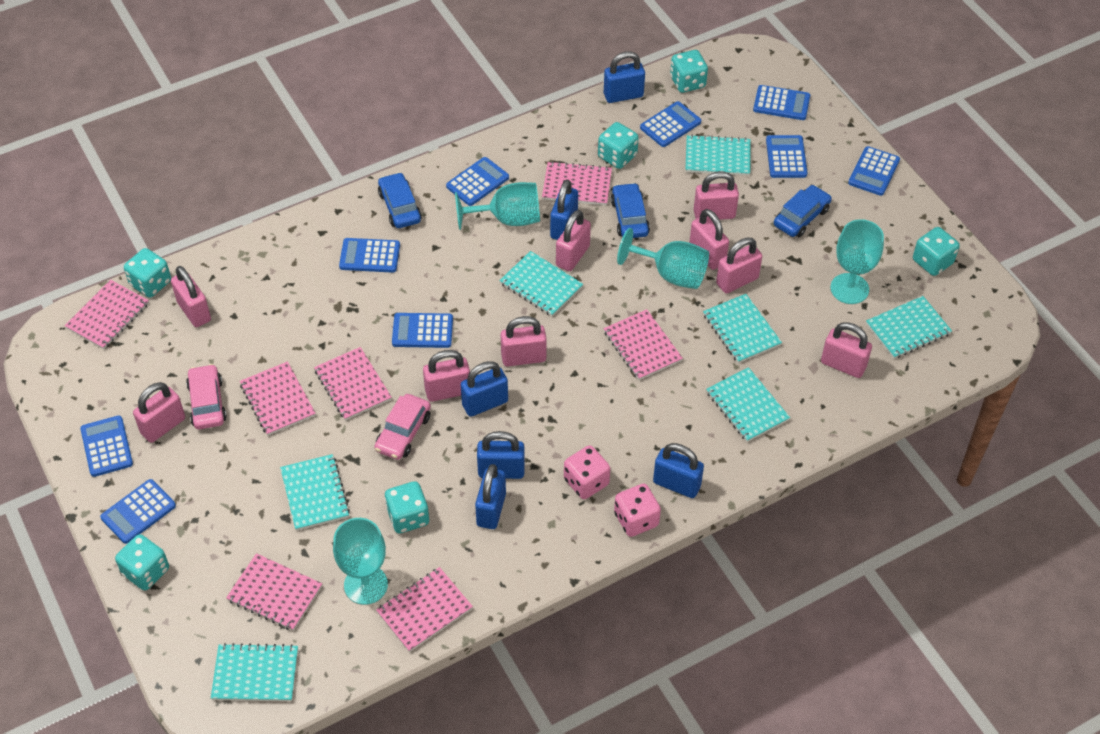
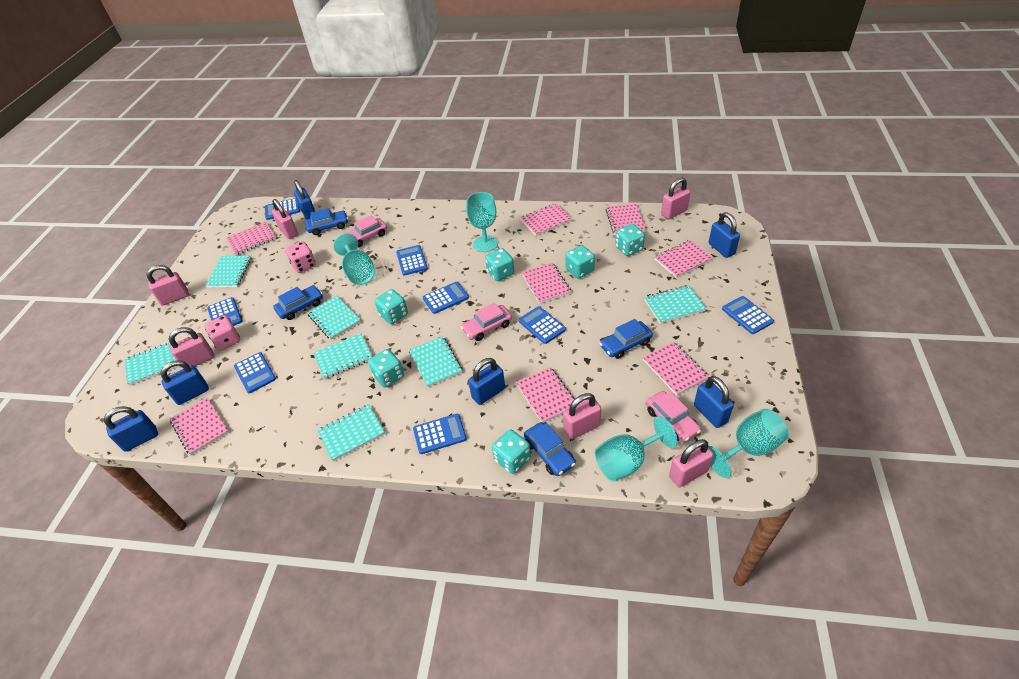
blue calculator: [80,415,133,477] [100,479,176,544] [339,238,400,273] [392,313,453,348] [446,157,509,206] [640,101,701,147] [753,85,810,120] [766,135,808,178] [848,146,900,196] = 9 -> [207,297,242,326] [234,352,276,393] [265,198,300,220] [396,245,428,276] [413,414,467,454] [423,282,469,314] [518,306,566,344] [722,296,774,334] = 8
blue car: [378,172,422,228] [611,183,650,238] [774,185,832,237] = 3 -> [273,285,323,320] [305,208,348,235] [524,422,576,476] [599,319,653,359] = 4
pink car: [186,364,227,429] [374,394,431,460] = 2 -> [345,215,387,247] [461,302,512,341] [646,391,701,442] = 3
pink notebook: [65,280,149,349] [226,553,322,631] [240,362,316,436] [314,347,392,420] [376,567,473,652] [542,161,612,205] [604,309,683,380] = 7 -> [170,397,229,455] [226,222,276,255] [516,367,574,423] [521,203,572,236] [522,263,571,304] [606,203,646,235] [643,342,709,396] [655,240,713,278] = 8
pink padlock: [133,382,185,443] [171,266,211,327] [423,350,470,402] [501,316,547,367] [556,210,591,271] [689,209,729,270] [694,171,739,220] [716,238,762,294] [821,322,872,378] = 9 -> [147,265,189,305] [169,327,214,369] [272,199,298,239] [563,393,601,440] [661,178,690,219] [669,439,714,487] = 6

